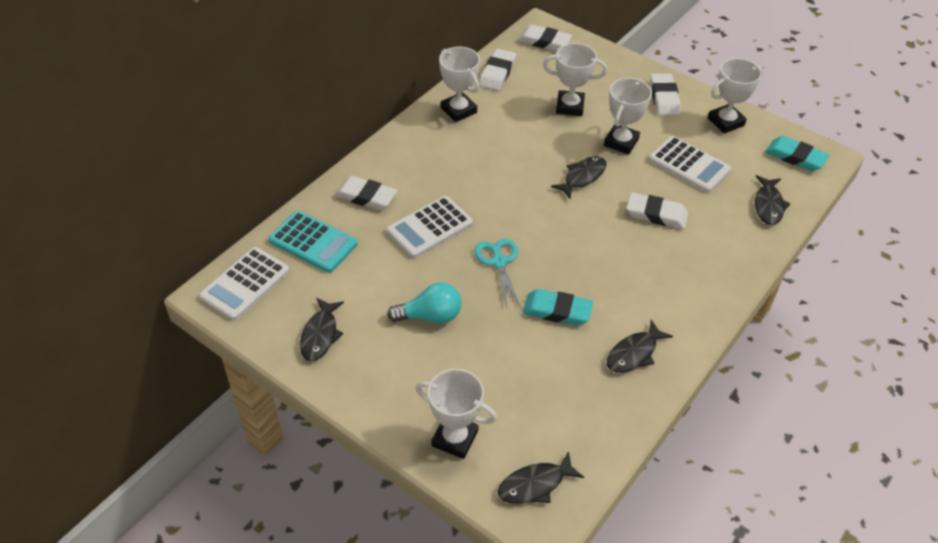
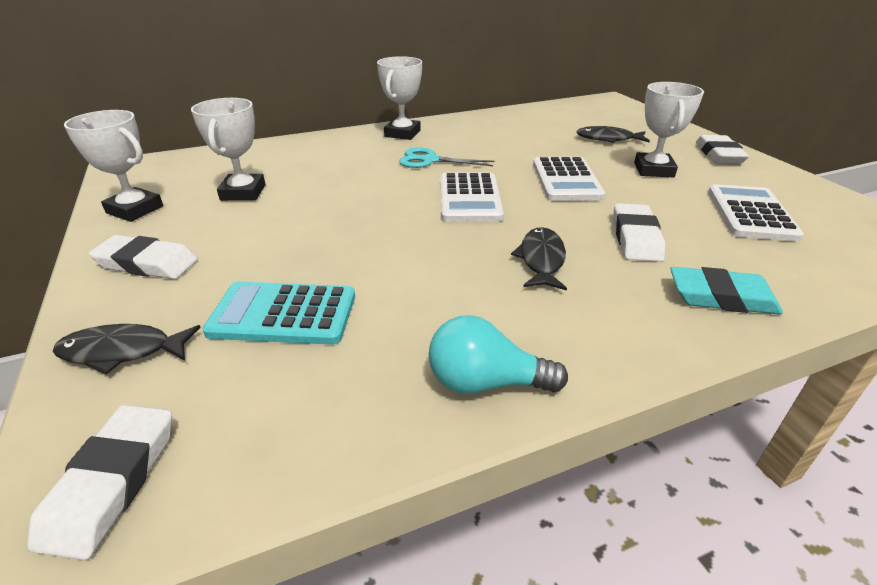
black fish: [300,298,344,361] [498,451,584,503] [551,156,607,199] [607,319,673,373] [755,175,790,225] = 5 -> [53,324,201,374] [511,227,567,291] [576,126,650,143] = 3
turquoise eraser: [523,289,593,326] [765,136,829,171] = 2 -> [670,267,783,314] = 1
white eraser: [334,176,397,210] [479,49,516,91] [518,25,572,51] [627,193,688,229] [650,73,681,116] = 5 -> [27,405,172,560] [89,235,198,279] [613,203,665,262] [696,135,749,164] = 4
white trophy: [416,369,497,459] [439,47,480,122] [543,43,607,116] [604,78,652,155] [708,58,764,133] = 5 -> [64,110,163,222] [191,98,265,201] [377,56,422,140] [634,82,704,177] = 4

